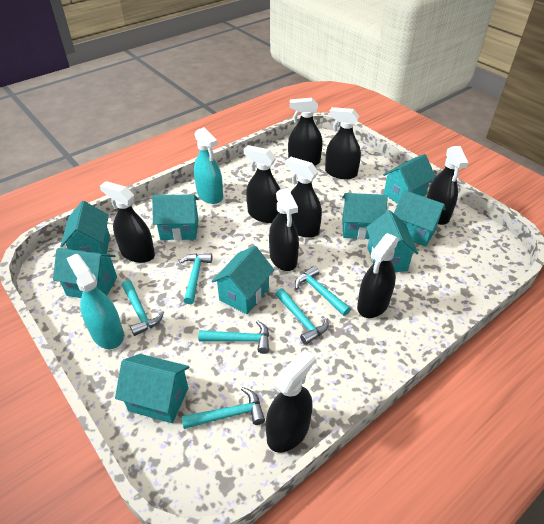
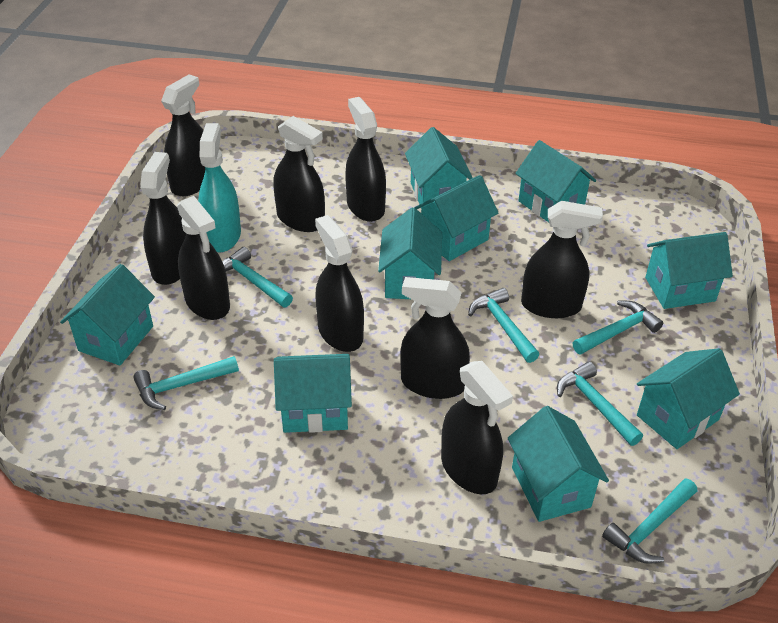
turquoise spray bottle: [67,254,124,349] [194,127,223,204] = 2 -> [198,123,241,253] = 1

